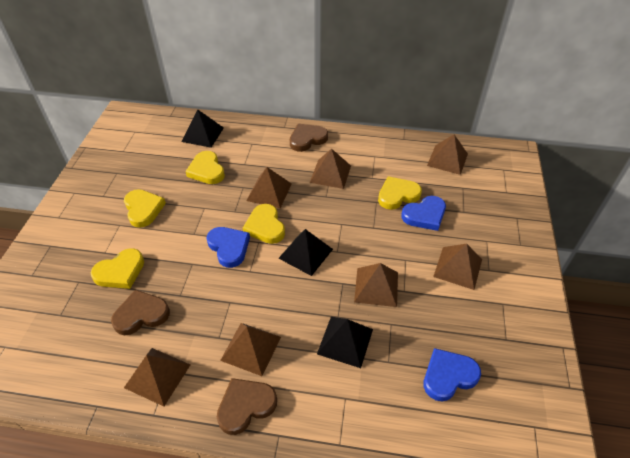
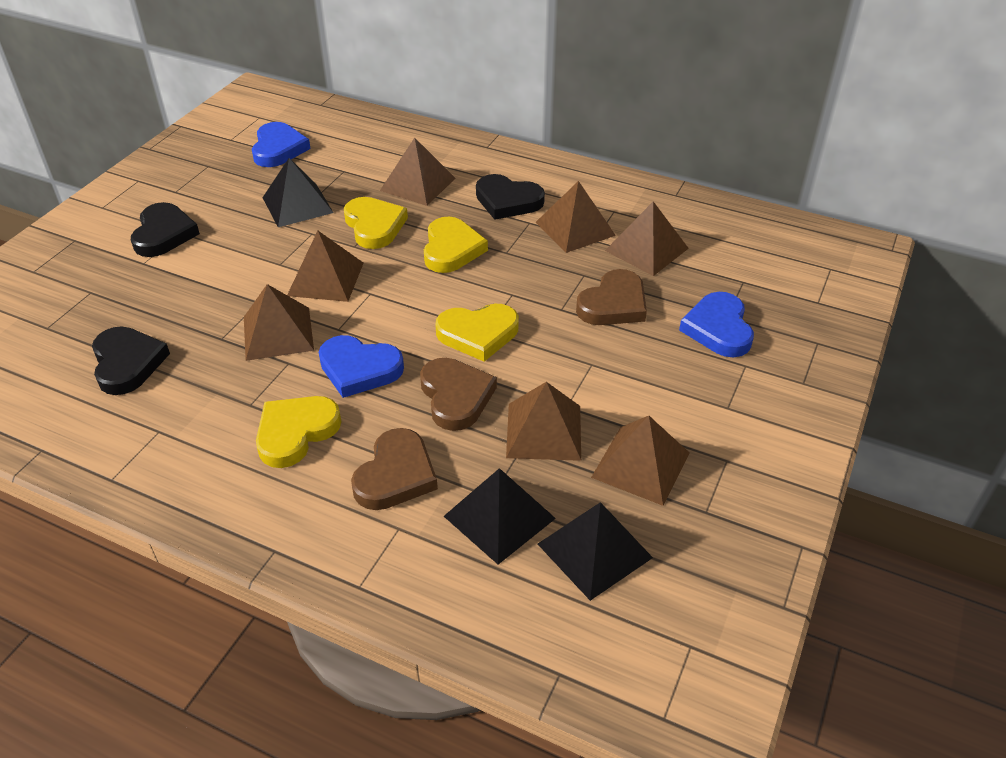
black heart: none = 0 -> [92,326,170,395] [131,202,200,257] [476,174,545,220] = 3
yellow heart: [91,248,144,289] [124,189,166,228] [185,151,225,184] [243,204,285,244] [378,176,422,210] = 5 -> [256,396,341,468] [344,197,408,249] [424,217,488,273] [435,304,519,361] = 4

